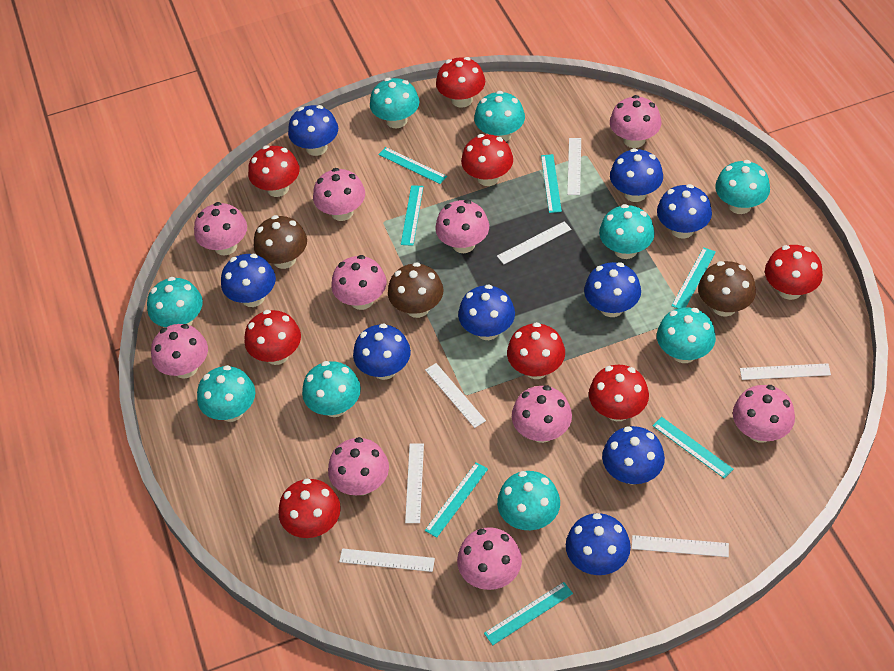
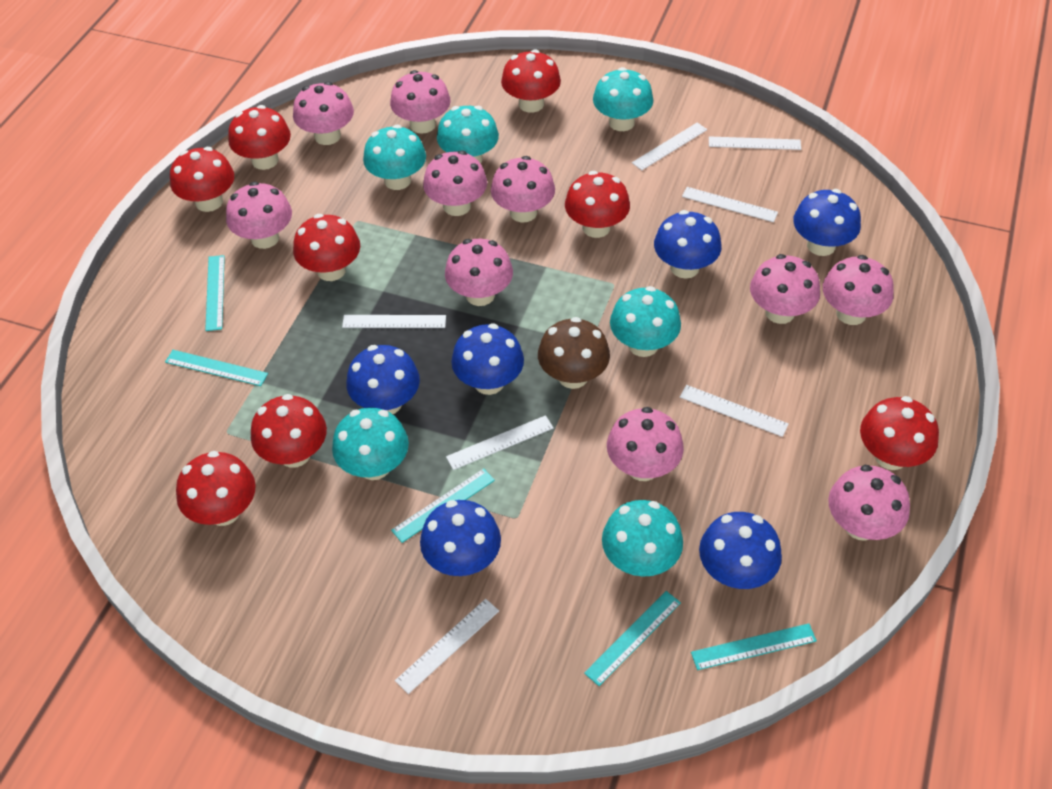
blue mushroom: [221,254,276,307] [288,105,338,156] [353,323,411,380] [458,284,515,340] [566,513,631,575] [584,262,641,317] [602,426,665,485] [610,148,663,202] [657,184,712,239] = 9 -> [346,345,420,414] [420,500,501,576] [451,323,524,395] [654,210,721,279] [699,512,782,589] [793,189,861,256] = 6
brown mushroom: [254,215,307,269] [388,262,444,318] [698,261,756,317] = 3 -> [538,317,610,389] = 1
turquoise mushroom: [147,277,203,327] [197,365,255,422] [302,361,361,417] [370,78,419,128] [474,91,525,141] [497,471,560,530] [599,204,655,259] [657,307,716,363] [715,160,770,214] = 9 -> [332,408,409,480] [363,125,426,190] [437,106,499,163] [593,67,653,131] [602,500,683,577] [610,286,681,357] = 6
turquoise ruler: [378,147,447,184] [401,185,424,246] [425,462,488,538] [484,582,573,645] [541,154,562,213] [653,417,733,479] [671,247,716,308] = 7 -> [165,350,268,386] [205,255,225,331] [391,468,495,543] [584,591,681,686] [691,623,817,670] = 5

